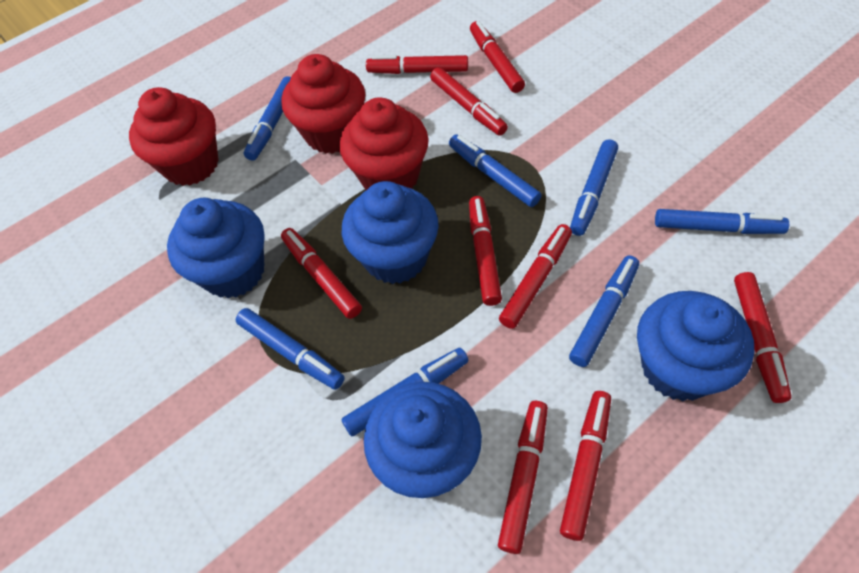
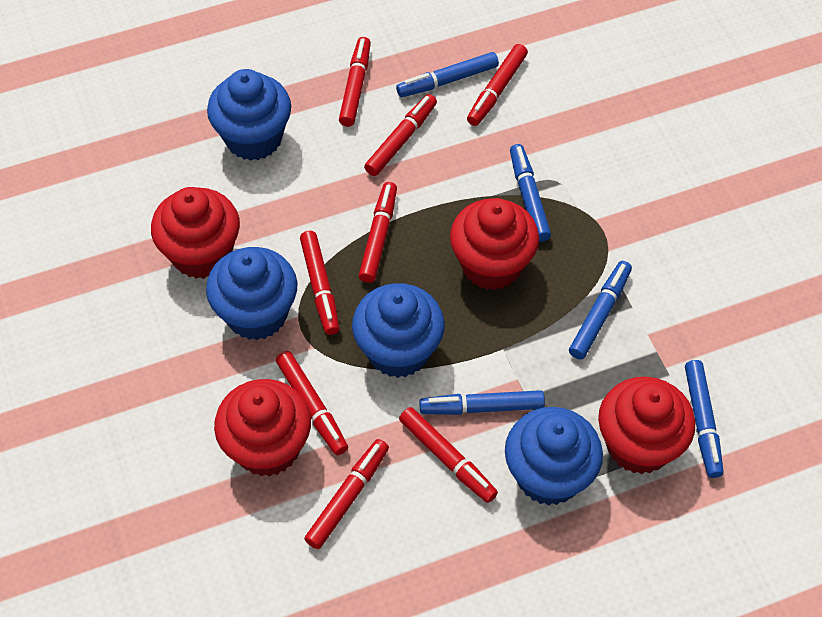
blue marker: [236,308,345,390] [244,76,291,161] [342,348,469,436] [449,134,542,207] [569,256,639,367] [570,139,618,236] [655,209,789,234] = 7 -> [396,52,499,97] [419,390,545,415] [510,144,551,242] [569,261,632,359] [685,360,724,478] = 5
red cupcake: [129,87,219,186] [282,54,366,154] [339,98,429,190] = 3 -> [151,187,240,279] [214,379,311,477] [450,198,539,290] [598,377,695,474] = 4
red marker: [281,228,362,319] [366,55,468,74] [430,67,508,136] [469,196,502,306] [470,21,525,93] [498,401,548,554] [499,224,572,329] [560,391,611,541] [734,272,792,403] = 9 -> [276,351,348,455] [300,231,339,335] [304,439,389,549] [339,37,371,127] [359,182,397,283] [364,94,437,176] [399,407,498,503] [467,44,528,126] = 8

